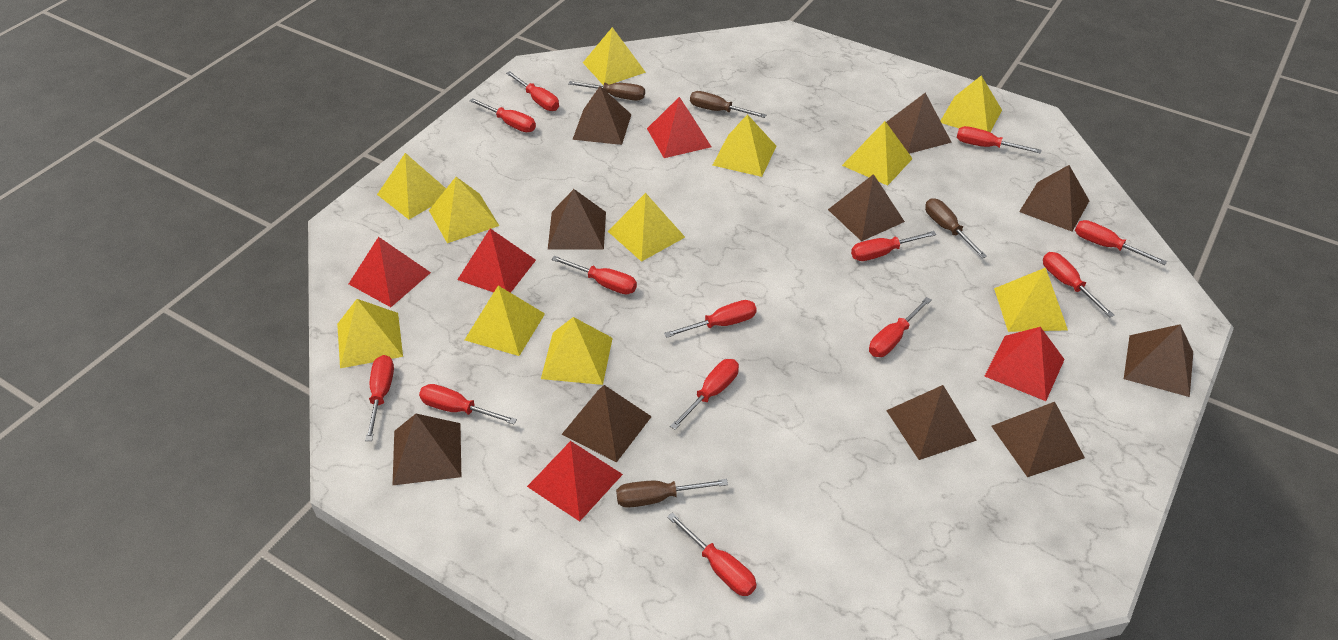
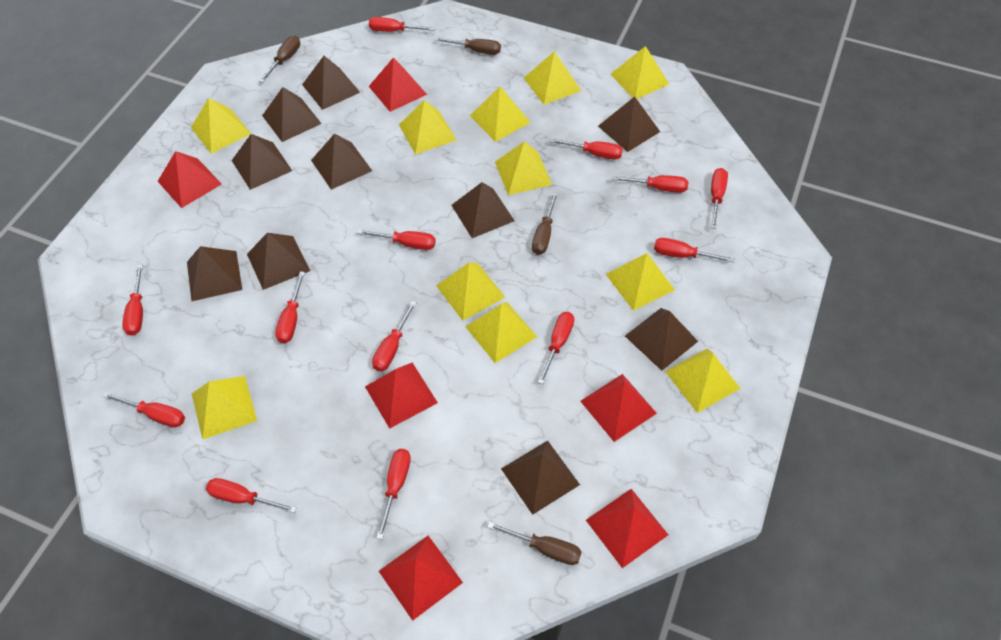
red pyramid: [349,237,431,307] [457,228,536,293] [527,441,623,521] [647,97,711,158] [985,327,1065,401] = 5 -> [158,151,222,208] [365,363,438,429] [369,57,427,112] [379,536,463,621] [580,374,657,442] [586,489,668,568] = 6

